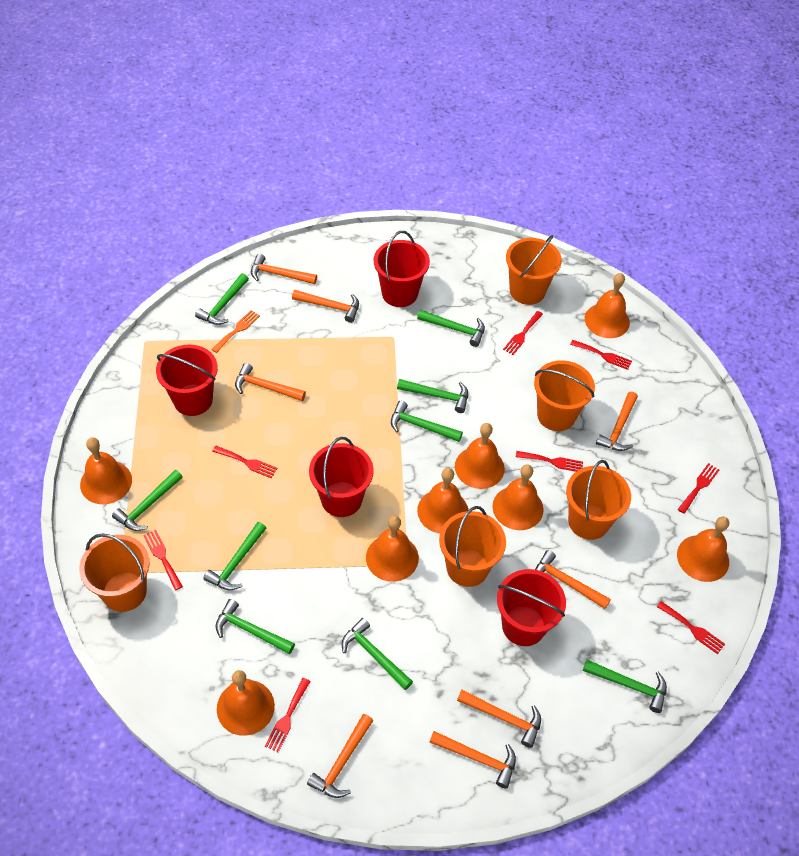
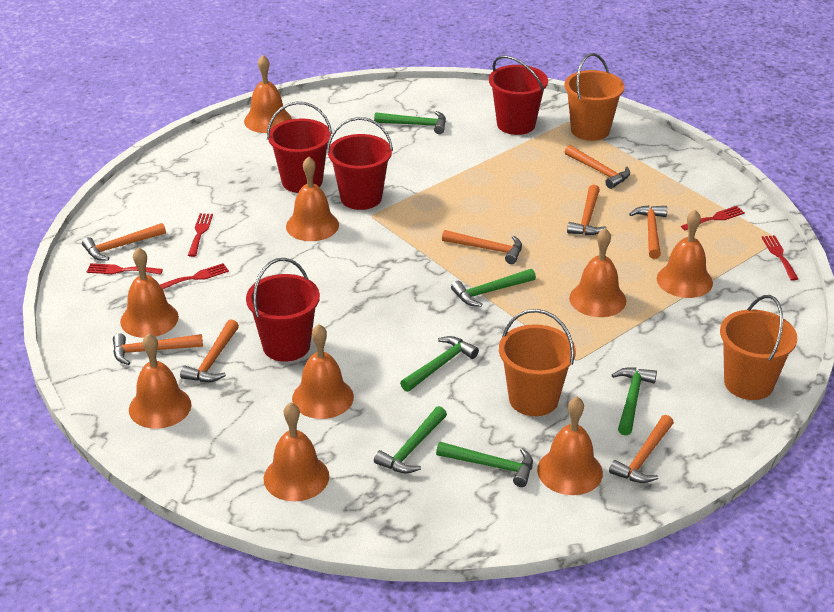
green hammer: [112,470,183,531] [195,273,249,325] [203,522,266,591] [215,599,295,654] [342,618,413,690] [391,401,463,442] [397,379,468,413] [417,310,485,347] [583,660,667,713] = 9 -> [374,111,446,134] [374,406,447,473] [400,336,479,392] [436,442,533,487] [451,269,536,307] [612,368,657,436] = 6
orange bell: [80,437,132,504] [217,670,275,736] [366,515,419,582] [417,468,468,533] [455,423,505,489] [492,464,544,530] [585,273,630,338] [677,517,729,582] = 8 -> [120,247,179,338] [129,333,191,429] [244,55,292,133] [264,403,329,502] [286,156,339,241] [292,324,354,419] [537,397,603,495] [569,228,626,317] [657,210,713,298] = 9
orange bucket: [79,534,150,612] [439,506,506,587] [506,235,562,305] [534,360,595,431] [566,460,631,540] = 5 -> [499,309,576,416] [564,53,624,141] [720,295,797,400] = 3
orange fork: [211,310,260,353] = 1 -> none = 0
red fork: [143,530,183,590] [212,446,277,478] [265,678,310,752] [503,311,543,355] [516,451,583,472] [570,340,632,370] [657,601,725,654] [678,463,719,514] = 8 -> [87,263,163,275] [160,263,229,289] [188,213,213,257] [681,206,745,230] [761,235,798,281] = 5

